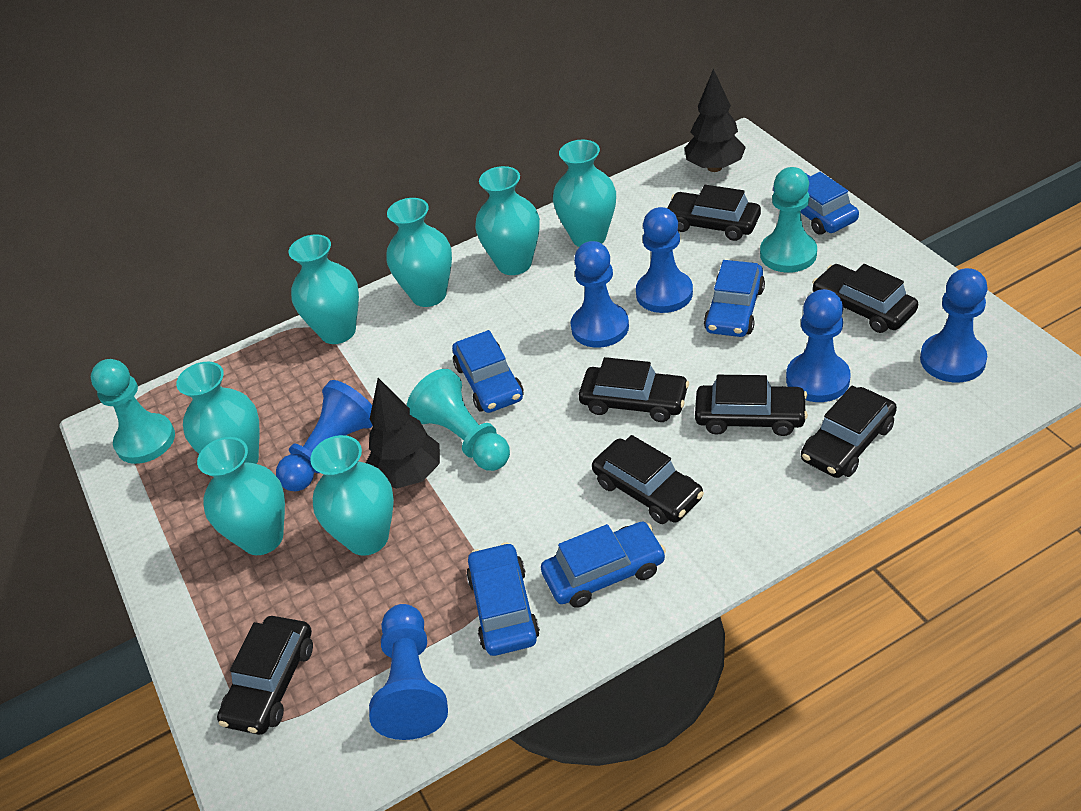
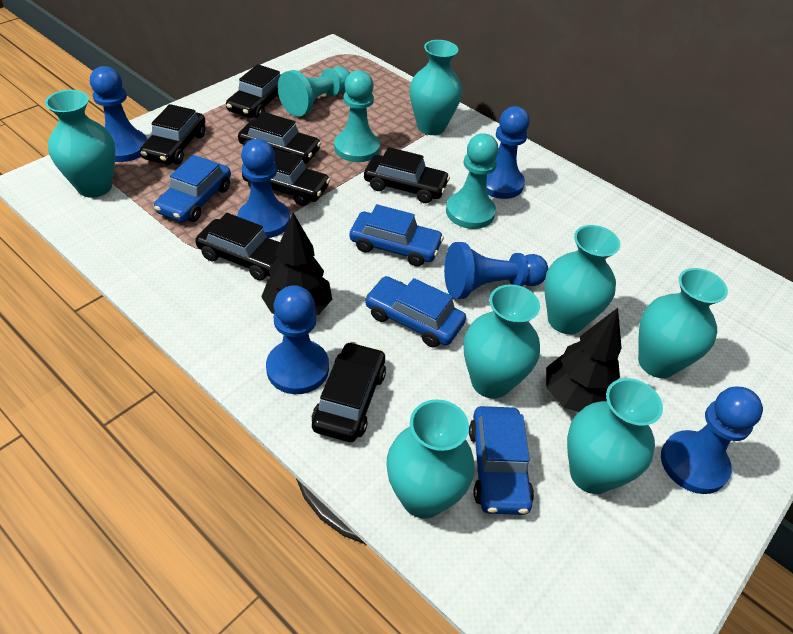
blue car: [452,330,523,413] [466,542,540,656] [541,522,666,608] [704,260,765,337] [773,172,859,235] = 5 -> [154,155,231,222] [349,204,444,267] [365,276,466,347] [469,406,534,515] = 4

